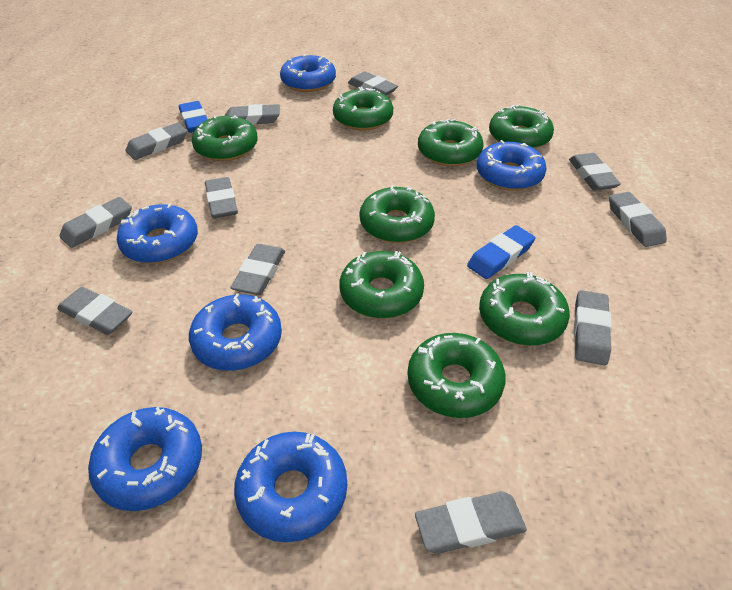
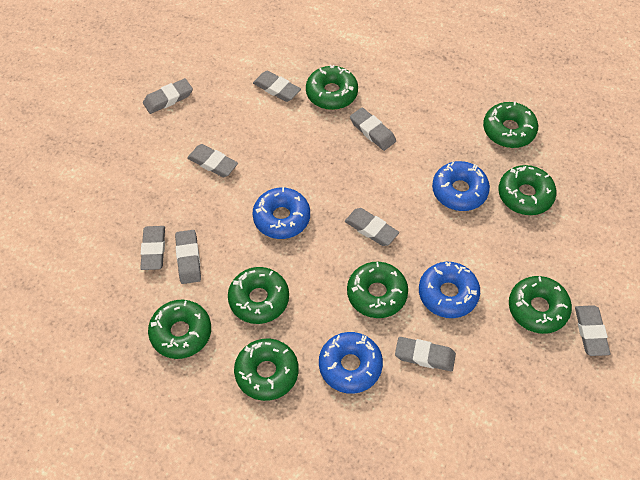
blue donut: [88,407,202,511] [117,203,198,264] [189,293,282,371] [234,432,347,542] [280,54,336,92] [477,140,547,191] = 6 -> [252,187,310,239] [319,332,383,394] [419,262,480,318] [432,161,490,211] = 4
blue eraser: [179,101,208,133] [467,225,535,279] = 2 -> none = 0
grey eraser: [57,287,133,335] [60,197,132,248] [126,123,187,160] [205,177,238,219] [224,104,280,125] [230,244,285,295] [348,71,398,96] [415,492,527,554] [569,153,621,191] [574,290,612,365] [609,192,667,247] = 11 -> [140,226,165,270] [143,78,193,114] [175,230,201,284] [187,144,238,177] [253,71,301,102] [345,208,399,246] [350,108,396,151] [395,337,456,371] [575,305,610,356] = 9

